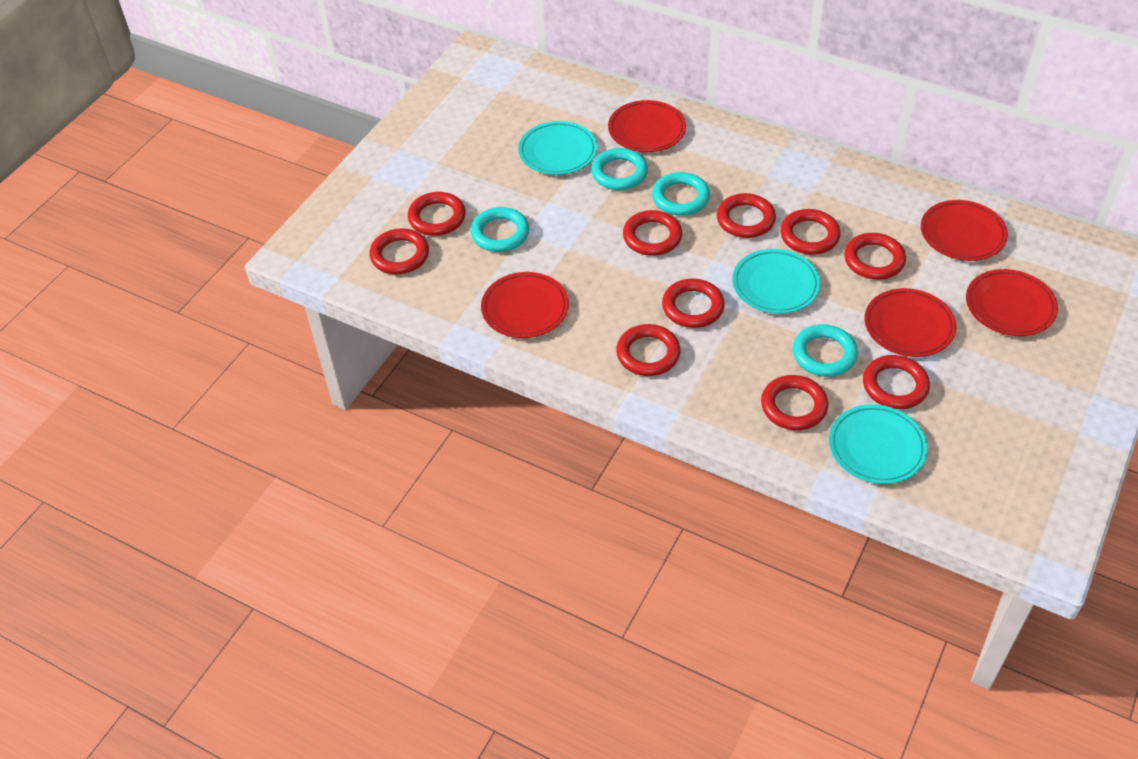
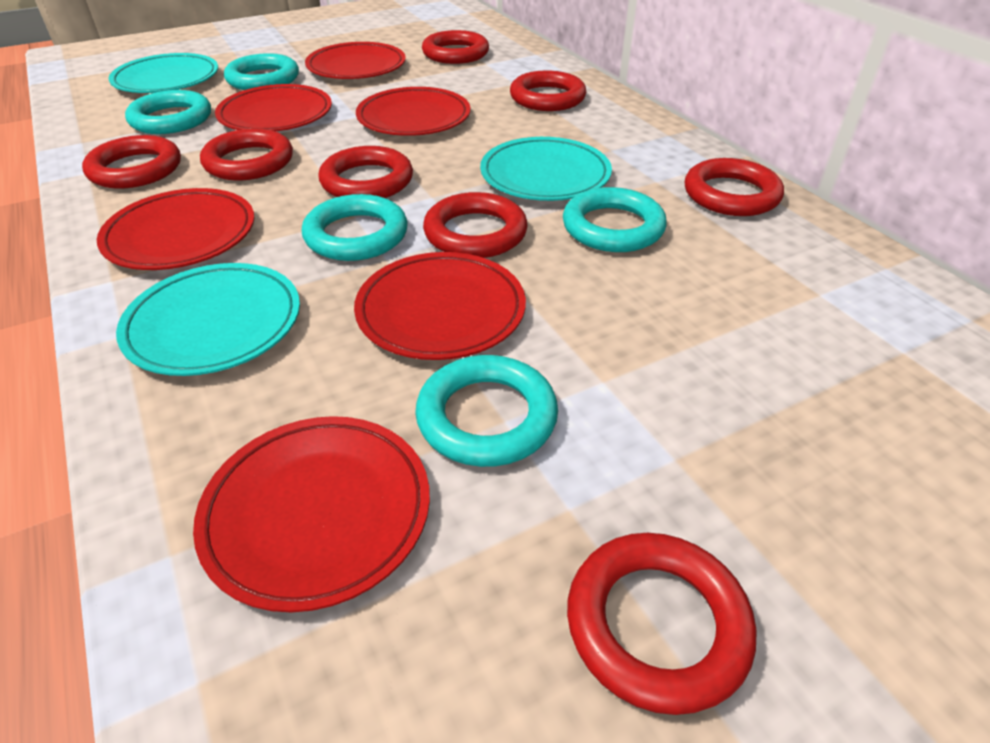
red plate: [481,272,569,338] [608,100,686,152] [864,288,956,357] [921,200,1008,261] [966,269,1058,336] = 5 -> [97,188,255,270] [193,416,430,613] [215,84,332,131] [305,42,406,79] [354,252,526,360] [356,87,471,136] = 6
red ring: [370,228,429,274] [408,192,466,236] [616,324,681,376] [623,210,682,256] [662,278,725,328] [717,193,776,238] [761,375,828,430] [780,209,840,255] [844,233,906,280] [863,355,930,409] = 10 -> [82,135,181,189] [200,128,293,180] [318,146,413,198] [422,30,489,64] [423,192,528,258] [510,70,586,111] [567,533,756,715] [685,158,784,216] = 8
turquoise ring: [471,207,529,252] [591,148,648,190] [652,172,710,216] [793,324,858,377] = 4 -> [125,90,211,134] [224,53,299,90] [302,194,407,261] [415,355,558,467] [563,187,667,252] = 5

